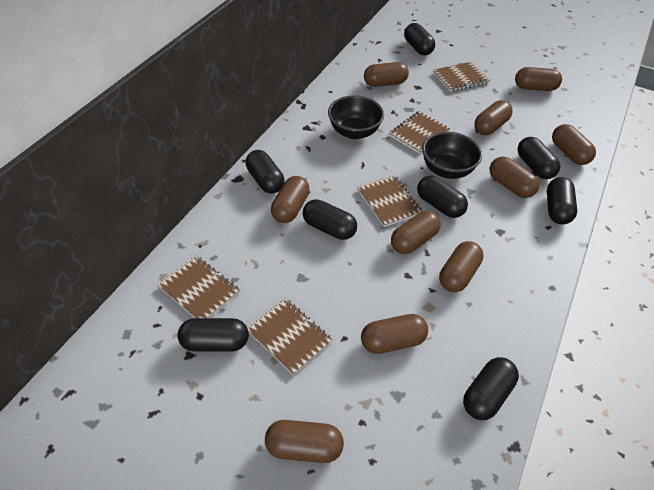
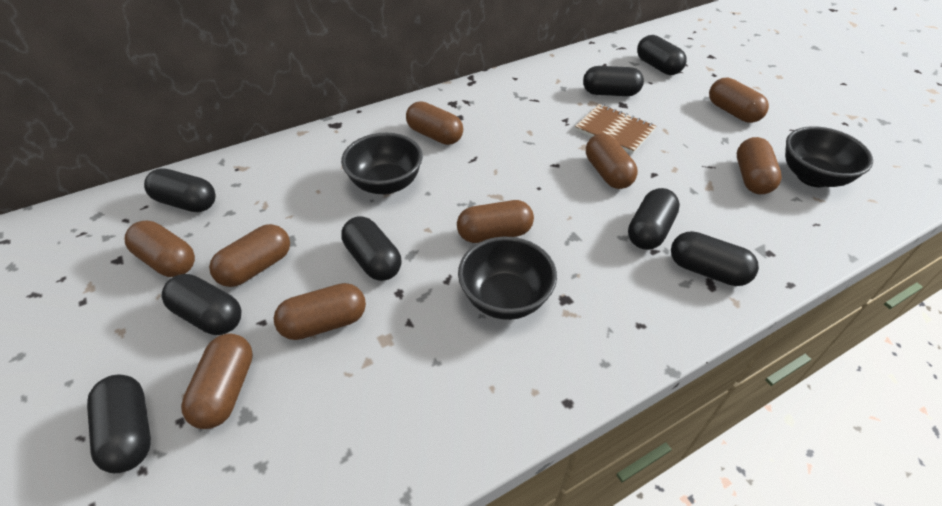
black bowl: [328,95,384,139] [422,132,482,179] = 2 -> [341,133,423,194] [458,237,557,320] [785,126,873,187] = 3
brown capsule: [265,420,344,463] [271,176,310,223] [361,314,428,354] [364,62,409,87] [391,211,441,254] [439,241,483,292] [474,100,513,135] [489,157,539,198] [515,67,562,91] [552,124,596,165] = 10 -> [125,221,195,277] [181,334,253,429] [209,224,290,287] [274,283,366,340] [406,101,463,145] [457,200,534,243] [586,133,638,189] [709,78,769,123] [737,137,782,194] = 9
brown notebook: [157,255,240,318] [247,298,333,375] [357,175,422,227] [389,111,450,154] [433,62,490,92] = 5 -> [575,104,656,154] = 1

